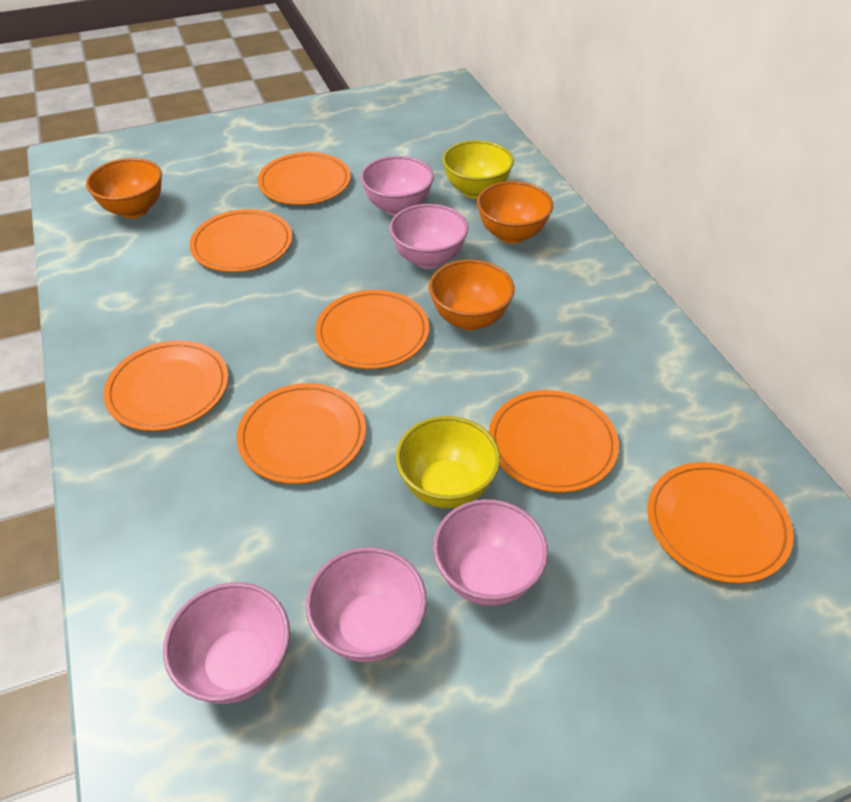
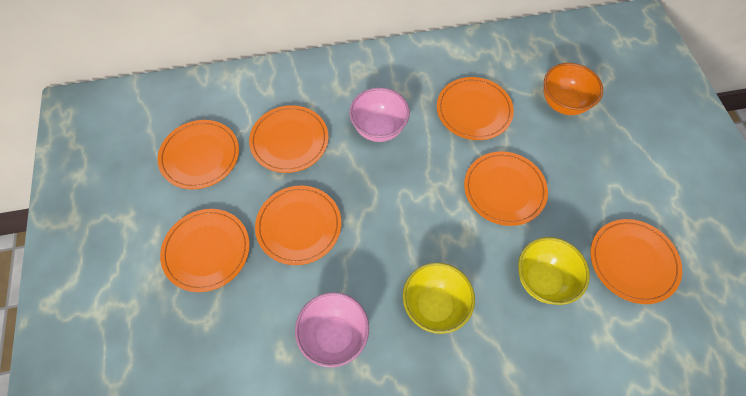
orange bowl: [86,158,162,218] [429,259,515,330] [477,181,553,244] = 3 -> [544,63,603,115] = 1
pink bowl: [163,582,290,704] [306,547,427,662] [361,156,434,216] [389,204,468,269] [433,499,548,606] = 5 -> [295,292,369,368] [349,88,410,142] = 2

